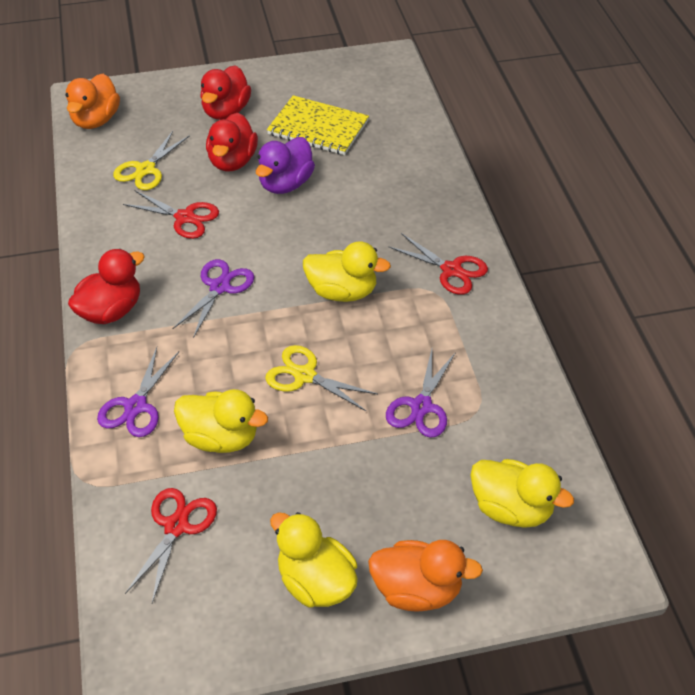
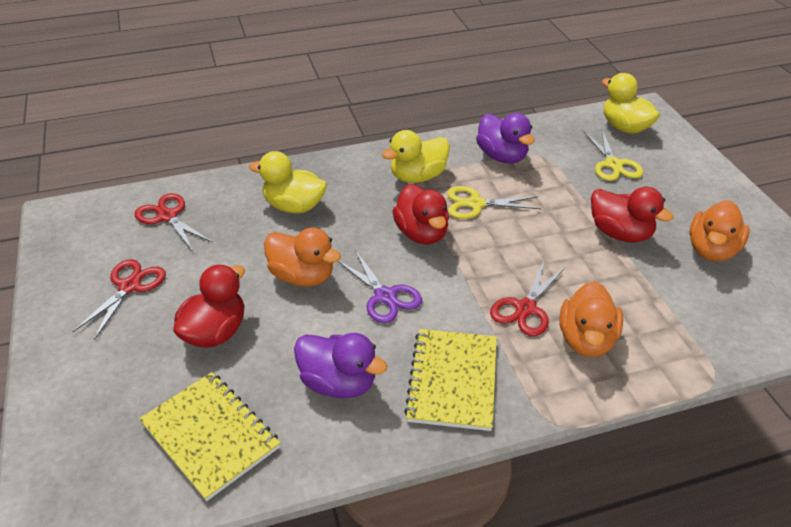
orange duck: [66,74,120,129] [368,540,483,611] = 2 -> [264,227,341,287] [560,281,623,357] [689,201,750,262] = 3
purple duck: [256,137,315,194] = 1 -> [294,333,387,399] [476,113,535,163] = 2
purple scissors: [97,347,179,437] [172,259,254,338] [386,349,456,438] = 3 -> [338,250,422,323] = 1
yellow duck: [174,389,268,453] [270,512,358,608] [303,241,391,302] [470,459,574,528] = 4 -> [249,151,327,213] [382,130,450,183] [602,73,660,134] = 3
yellow notebook: [267,95,369,155] = 1 -> [139,372,280,501] [404,329,497,431] = 2

